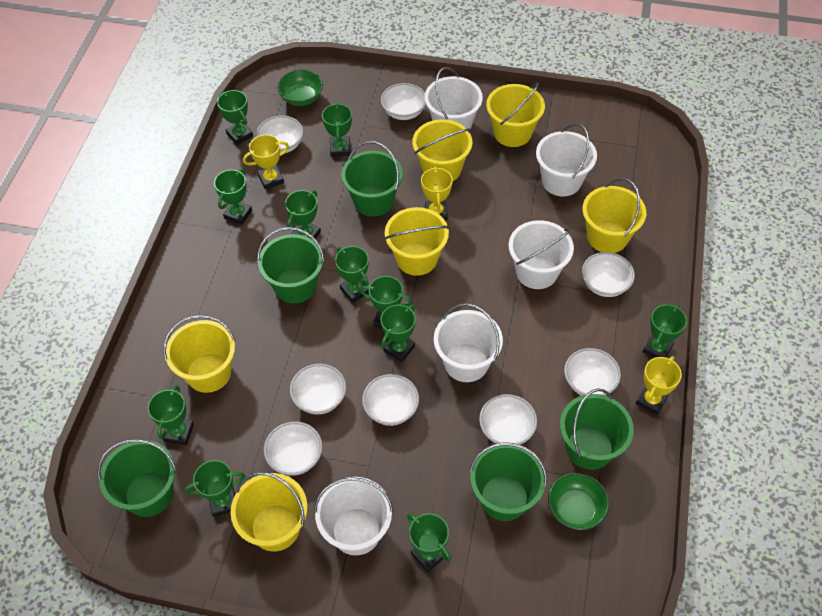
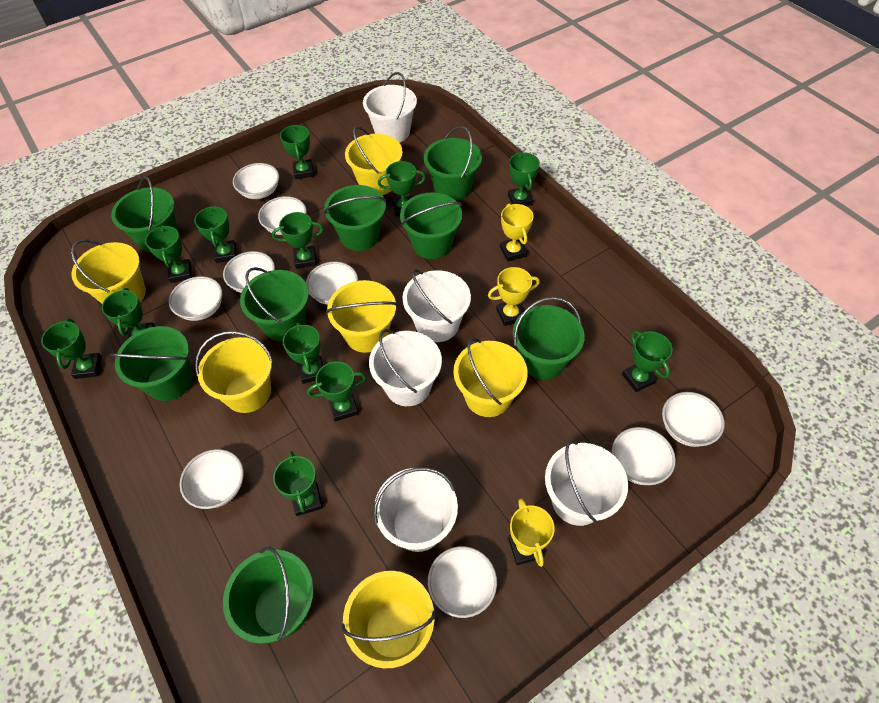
green bowl: [277,70,323,106] [548,473,609,530] = 2 -> none = 0
green bucket: [97,439,177,517] [257,227,325,304] [341,141,403,216] [470,442,547,521] [560,388,634,470] = 5 -> [110,326,193,401] [111,176,178,253] [223,547,314,644] [240,267,309,341] [324,185,386,251] [400,192,462,259] [424,126,482,201] [513,297,585,379] = 8
green trophy: [148,385,194,445] [184,460,245,517] [214,169,252,225] [217,90,253,145] [285,190,321,239] [322,103,352,157] [335,246,369,303] [360,276,412,329] [381,305,416,362] [407,513,451,572] [643,304,687,358] = 11 -> [41,318,102,379] [102,288,155,338] [145,225,192,283] [194,206,237,263] [272,212,324,269] [273,451,323,516] [280,125,314,179] [283,322,323,384] [307,362,366,421] [378,161,426,217] [508,152,540,206] [622,331,673,392] = 12
white bowl: [256,116,303,153] [264,421,322,476] [290,364,346,415] [362,374,419,426] [381,83,426,120] [479,394,537,445] [564,348,621,396] [582,252,635,297] = 8 -> [169,276,222,321] [180,449,244,509] [223,251,275,293] [233,163,279,199] [258,196,307,235] [306,262,358,305] [428,546,497,618] [612,427,676,485] [662,392,725,447] = 9

